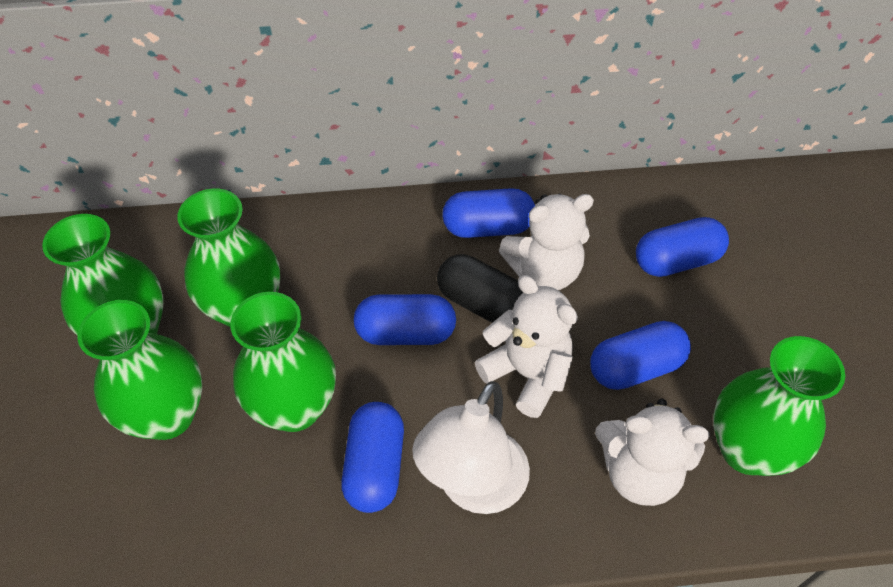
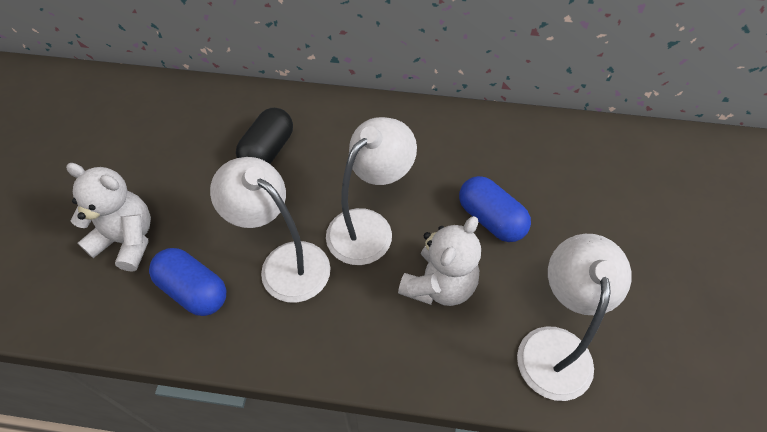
blue capsule: [341,402,404,513] [354,294,456,345] [442,188,535,238] [590,321,691,390] [636,217,729,277] = 5 -> [149,248,226,316] [459,176,531,242] = 2
green vase: [42,214,164,336] [77,300,202,440] [177,189,280,327] [230,292,336,432] [713,336,845,476] = 5 -> none = 0
white lamp: [412,381,530,514] = 1 -> [210,157,331,303] [326,117,417,265] [517,234,632,401] = 3
white teddy bear: [475,275,578,418] [499,194,594,290] [595,399,709,506] = 3 -> [66,163,151,272] [398,216,481,306] = 2

